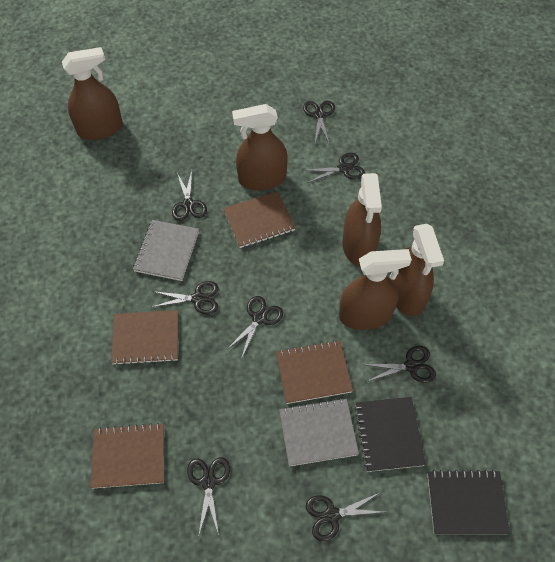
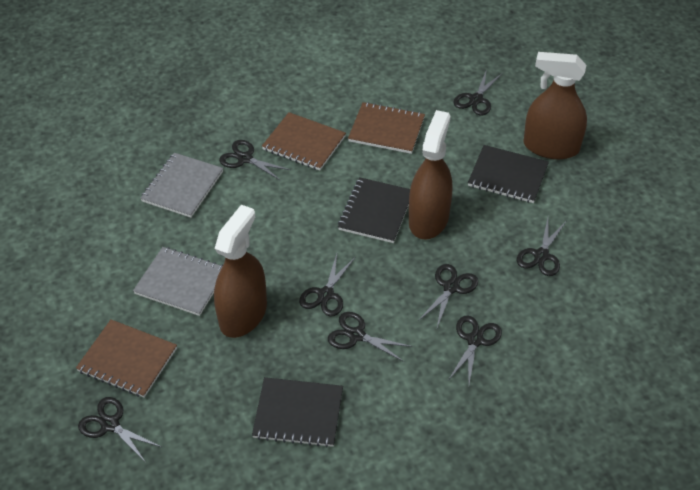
black notebook: [355,397,426,472] [427,470,510,535] = 2 -> [252,377,343,447] [338,177,410,243] [468,145,549,203] = 3
brown notebook: [90,423,164,489] [111,310,178,365] [223,191,295,248] [276,340,353,404] = 4 -> [76,319,177,397] [262,112,346,171] [348,102,425,154] = 3
brown spray bottle: [62,47,123,140] [232,104,288,190] [339,249,412,330] [342,173,382,267] [391,224,444,316] = 5 -> [214,205,267,338] [409,110,452,240] [524,52,587,159] = 3

